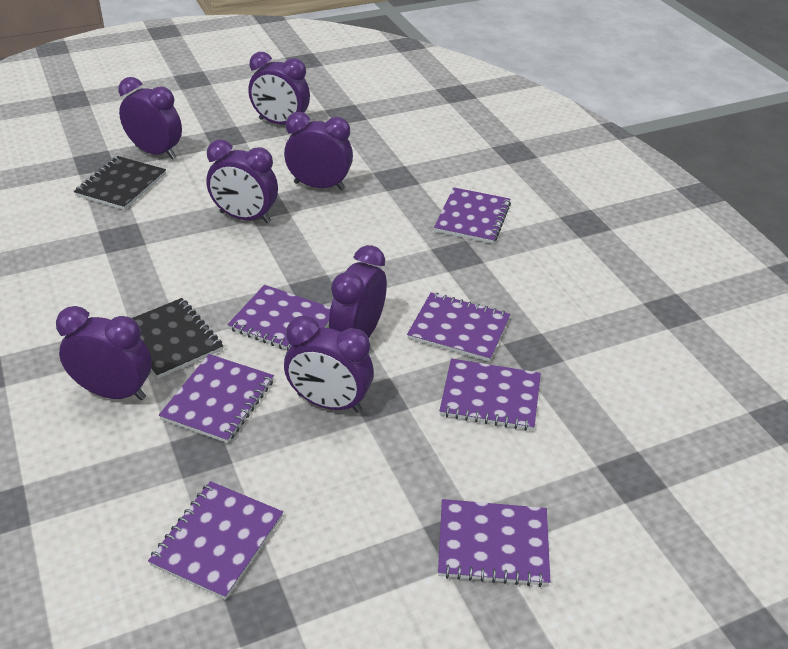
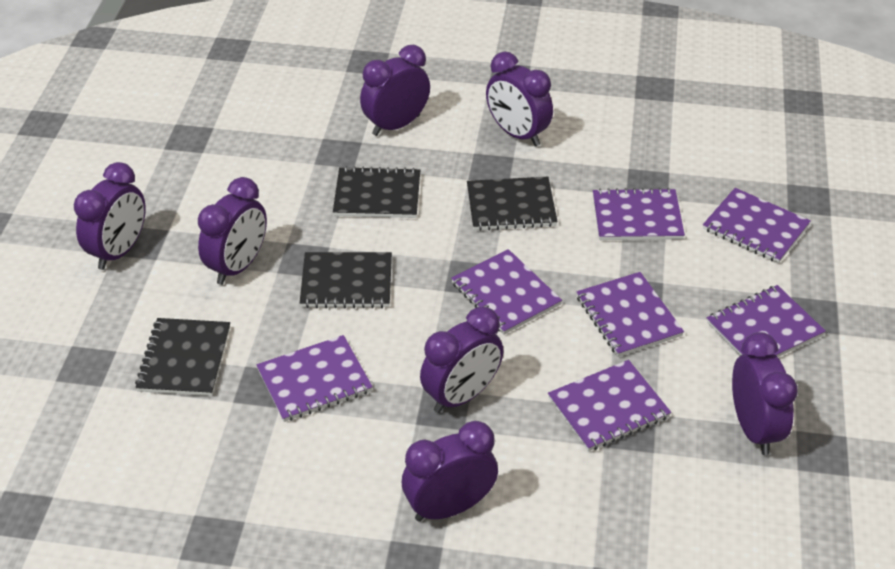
black notebook: [74,156,166,210] [132,298,223,379] = 2 -> [135,318,230,396] [300,252,392,308] [333,166,420,218] [467,177,558,231] = 4

